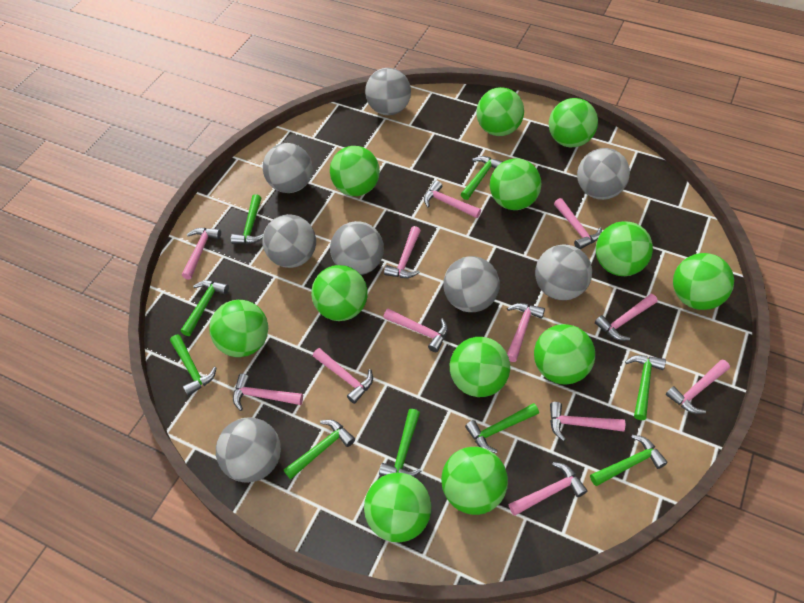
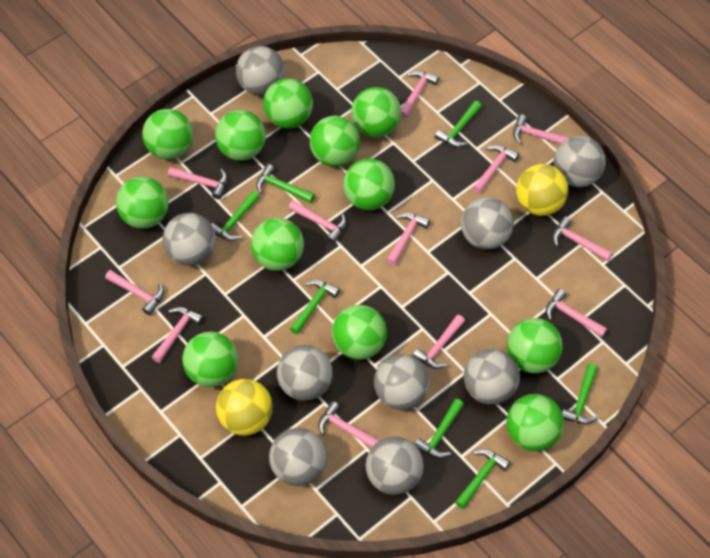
green hammer: [170,335,217,396] [181,280,229,336] [231,194,263,244] [284,420,355,479] [379,409,421,477] [461,156,502,200] [465,403,539,453] [590,435,668,486] [625,355,666,420] = 9 -> [211,191,260,241] [256,164,315,203] [290,280,340,334] [414,399,464,458] [435,101,482,147] [455,449,510,509] [562,364,598,424] = 7
grey ball: [216,418,281,483] [262,214,316,268] [263,143,313,193] [330,221,384,275] [365,68,411,115] [443,256,500,312] [535,244,592,300] [577,148,630,200] = 8 -> [163,213,216,266] [236,46,285,96] [269,428,327,486] [277,345,333,401] [366,437,424,495] [374,354,430,410] [461,197,514,250] [464,349,520,405] [554,136,606,187] = 9
yellow ball: none = 0 -> [216,379,273,436] [516,164,569,216] = 2

